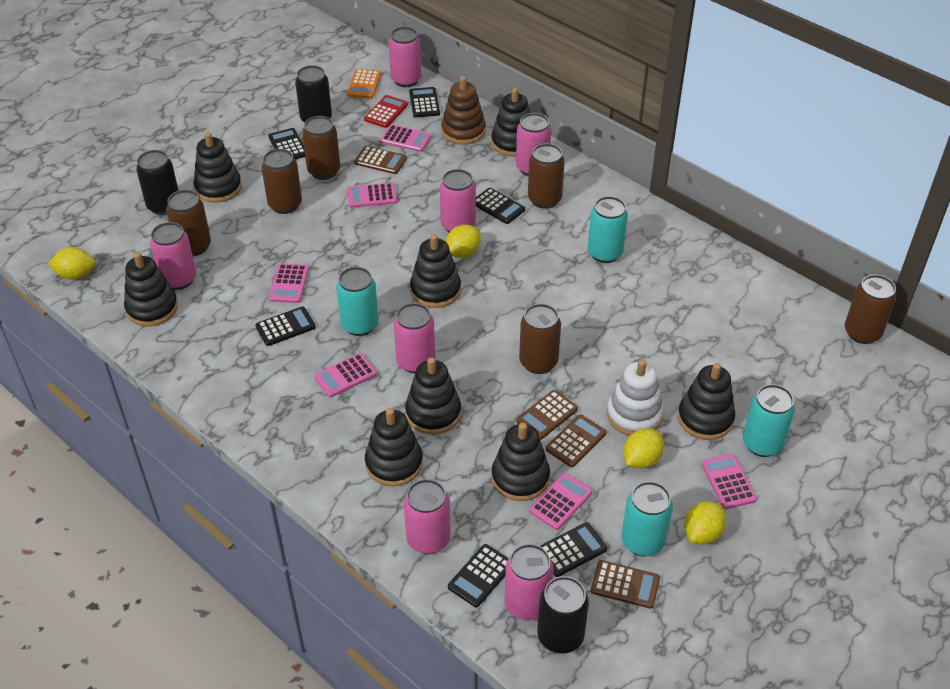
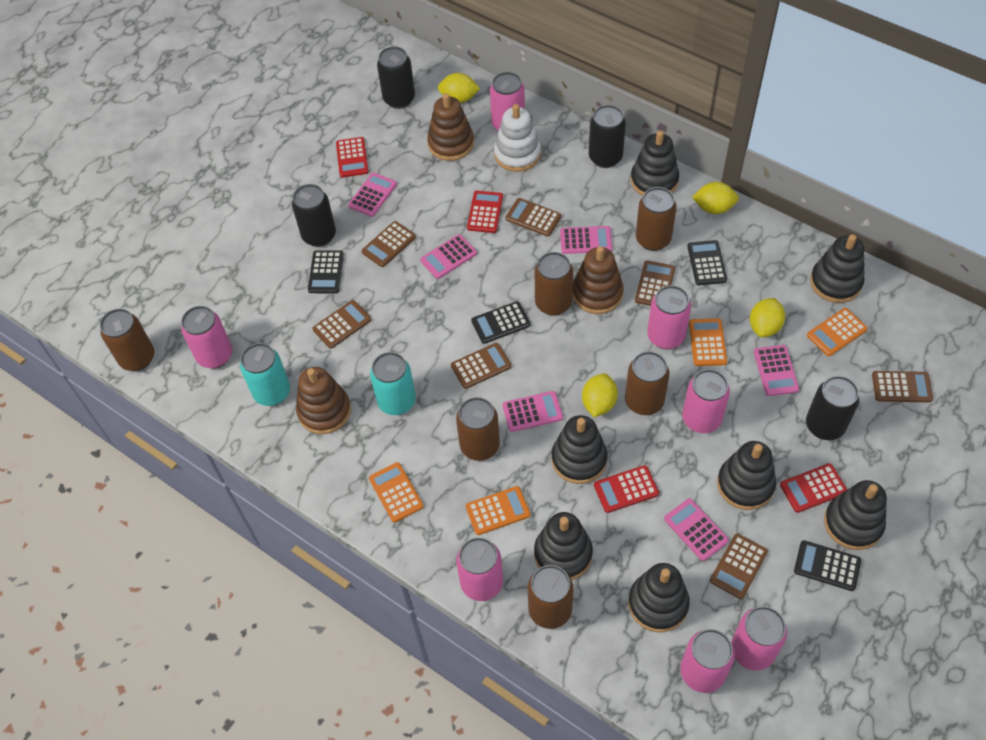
black calculator: [255,306,316,346] [268,128,305,159] [409,87,440,117] [448,544,508,608] [476,188,525,224] [540,522,607,577] = 6 -> [308,250,344,294] [471,301,530,344] [687,240,727,285] [794,540,861,591] = 4
black can: [136,150,179,215] [295,65,332,123] [537,576,589,654] = 3 -> [292,184,336,247] [377,46,415,109] [589,105,626,168] [806,376,859,440] = 4
black stacking toy: [124,252,178,327] [193,132,242,203] [365,408,423,486] [405,357,461,435] [410,234,461,308] [491,88,530,156] [491,423,550,501] [678,363,735,440] = 8 -> [534,512,593,580] [552,415,608,484] [628,563,690,632] [631,130,679,196] [717,441,776,510] [810,234,865,303] [824,480,887,550] = 7
brown calculator: [354,146,407,174] [516,390,578,440] [546,414,606,467] [591,560,660,609] = 4 -> [312,300,371,349] [362,221,416,267] [451,343,512,389] [505,198,561,237] [635,260,675,306] [710,534,768,599] [872,371,933,403] = 7
brown stacking toy: [441,76,486,145] = 1 -> [296,367,351,434] [427,93,474,161] [573,246,624,314] = 3
orange calculator: [347,69,381,99] = 1 -> [369,462,423,523] [466,486,530,535] [689,318,727,366] [807,308,868,356] = 4
red calculator: [364,95,408,128] = 1 -> [336,137,369,178] [467,191,503,233] [594,465,659,513] [780,463,847,513] = 4
turquoise can: [336,267,379,336] [588,196,628,263] [622,481,673,557] [743,384,795,457] = 4 -> [240,343,290,406] [370,352,416,415] = 2

